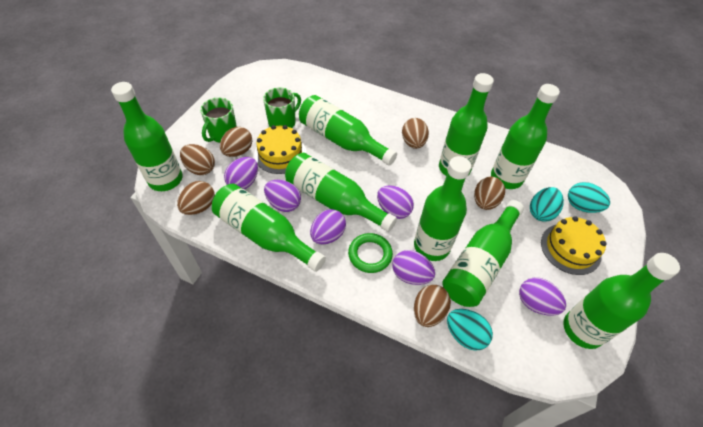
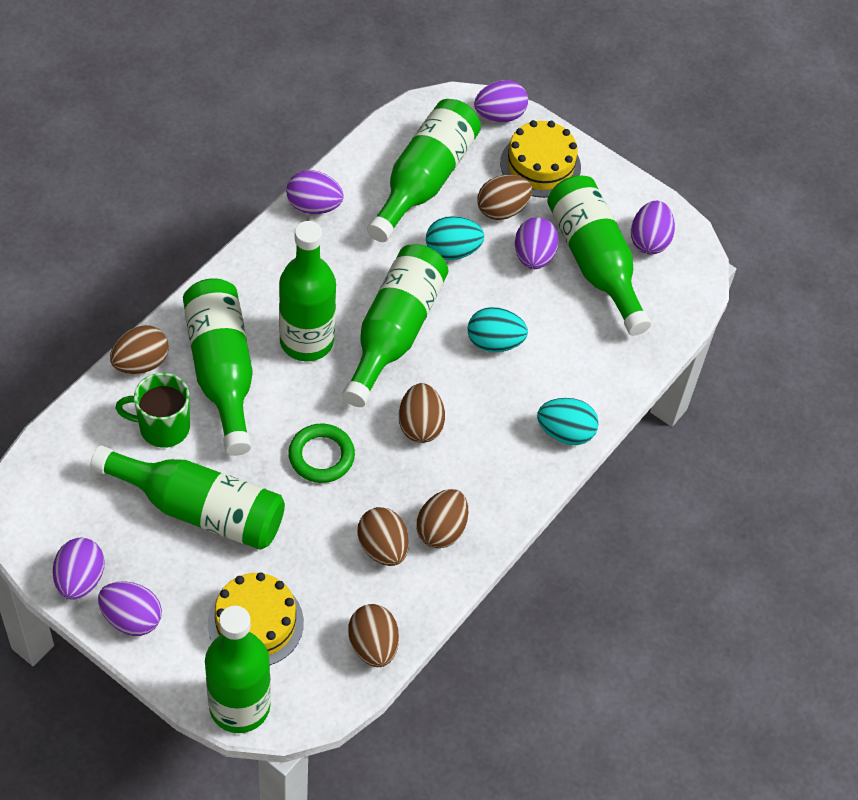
green bottle: [111,82,183,191] [212,183,326,272] [285,153,397,232] [299,95,397,166] [414,156,471,261] [439,73,494,176] [442,200,524,307] [491,84,560,189] [563,253,680,349] = 9 -> [90,445,285,550] [183,278,253,456] [205,606,271,733] [279,221,336,362] [342,244,449,407] [367,99,481,242] [547,175,651,336] = 7
green mug: [200,97,237,143] [263,87,301,128] = 2 -> [115,373,190,448] = 1

